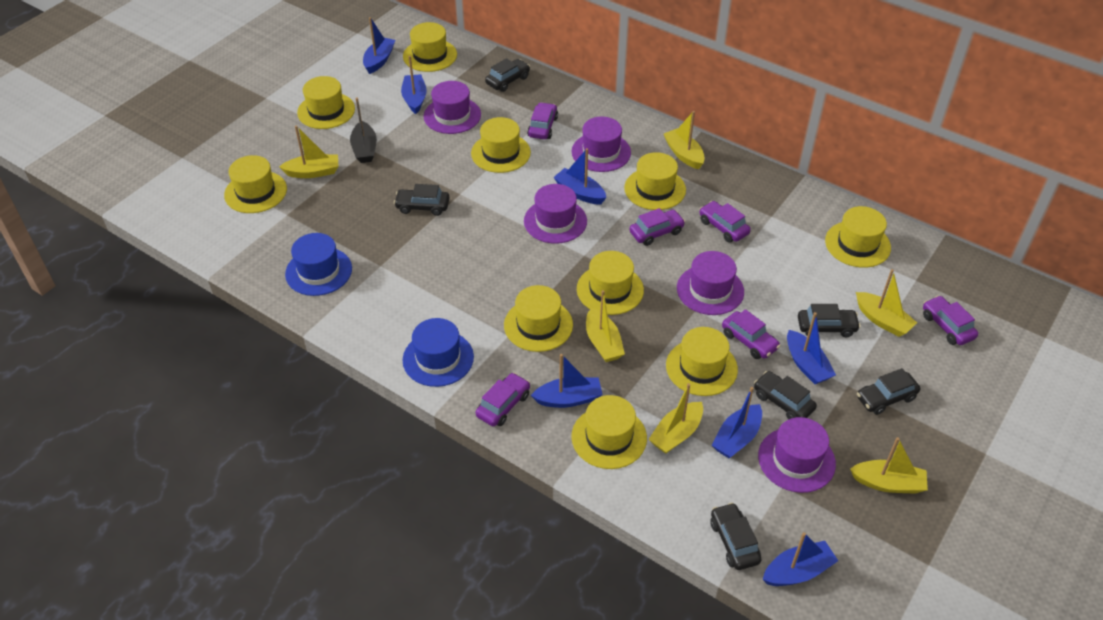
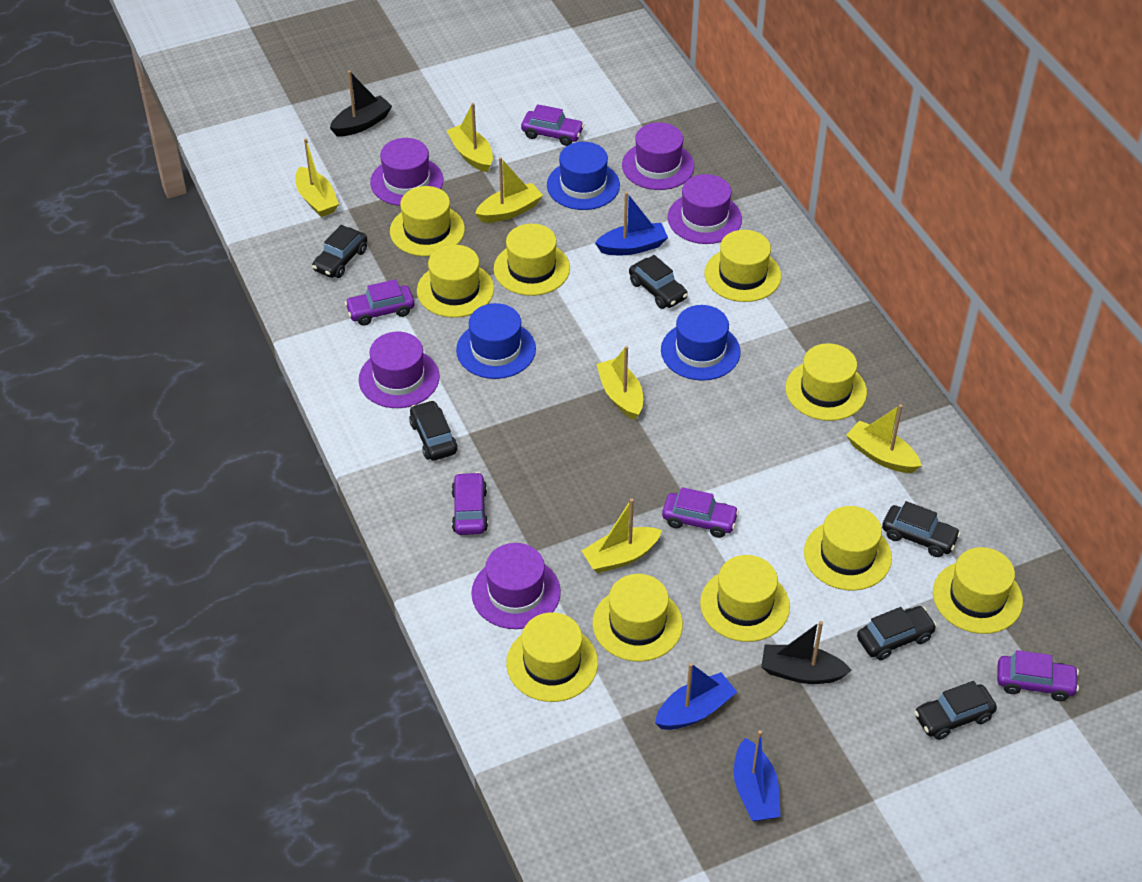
black boat: [350,98,377,163] = 1 -> [330,71,392,136] [761,621,851,684] = 2
blue boat: [363,17,395,74] [401,56,427,114] [531,354,603,408] [553,148,606,204] [712,387,762,458] [763,532,838,586] [787,312,836,384] = 7 -> [595,192,668,255] [655,663,737,730] [734,730,781,821] = 3
blue hat: [285,233,352,296] [403,318,474,387] = 2 -> [456,303,536,379] [547,142,620,210] [661,305,741,381] = 3
purple car: [476,373,530,427] [527,102,558,139] [630,208,685,246] [699,201,751,243] [722,309,781,359] [923,295,978,345] = 6 -> [345,279,414,326] [451,472,488,535] [521,104,584,146] [662,487,739,538] [997,650,1079,701] = 5

